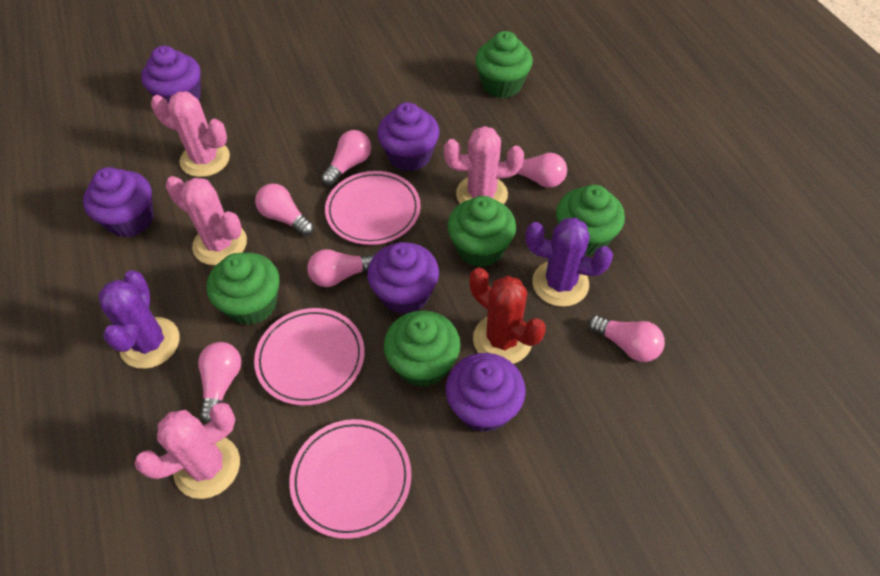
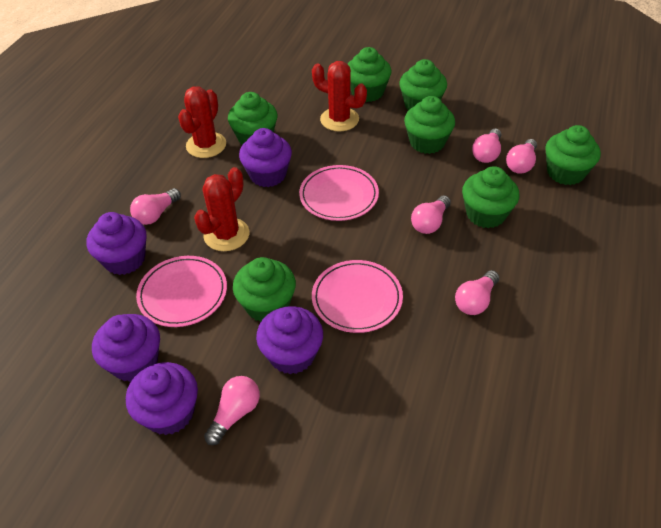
green cupcake: [207,253,280,325] [384,310,461,387] [447,196,516,267] [475,31,533,98] [556,185,625,256] = 5 -> [228,92,277,145] [233,257,296,322] [348,47,391,102] [399,59,447,111] [404,96,455,154] [462,166,519,228] [545,125,601,185] = 7
pink cactus: [134,402,240,499] [151,91,230,177] [166,176,247,265] [444,126,524,204] = 4 -> none = 0
purple cactus: [98,270,179,369] [525,218,613,307] = 2 -> none = 0
red cactus: [469,268,546,364] = 1 -> [178,86,226,158] [194,167,249,251] [312,61,367,131] = 3

